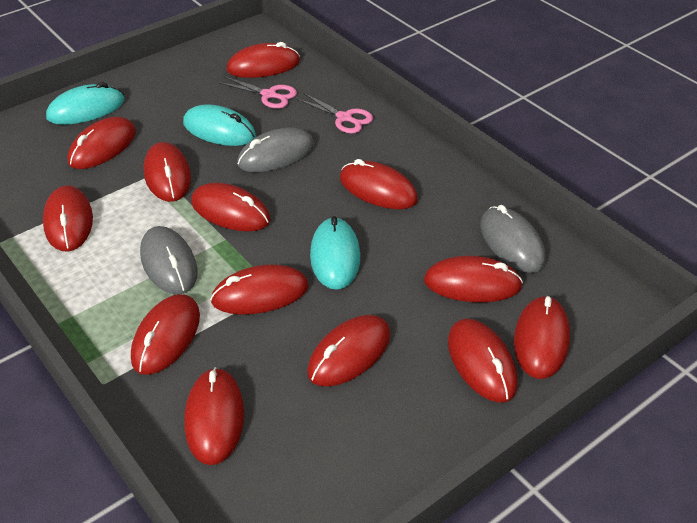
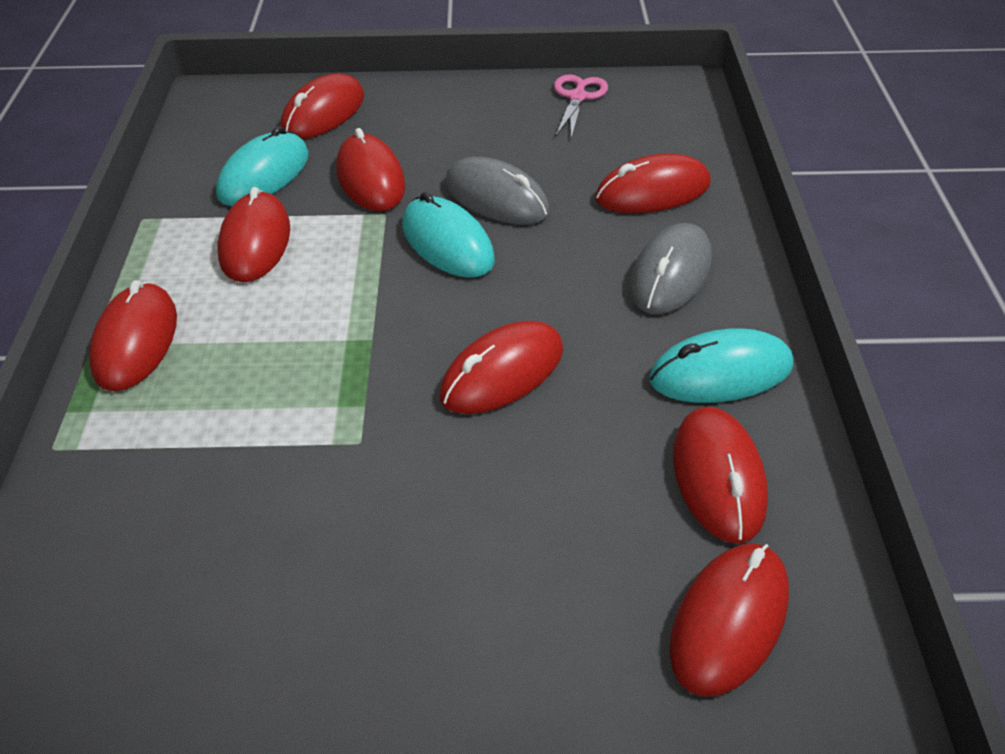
grey mouse: [140,226,198,294] [237,128,314,172] [480,205,546,273] = 3 -> [445,157,550,225] [630,223,712,314] = 2
pink scissors: [218,76,297,109] [297,93,373,134] = 2 -> [554,74,608,139] = 1
red mouse: [43,185,93,251] [67,117,136,169] [131,294,200,375] [144,142,191,202] [185,367,244,465] [191,183,271,231] [210,264,309,315] [227,42,300,78] [307,315,391,387] [340,159,418,209] [424,256,523,302] [448,319,518,403] [514,296,570,379] = 13 -> [89,280,177,391] [218,187,290,282] [280,73,364,139] [336,128,405,211] [440,321,563,414] [595,153,711,213] [669,543,789,697] [673,407,768,544] = 8

